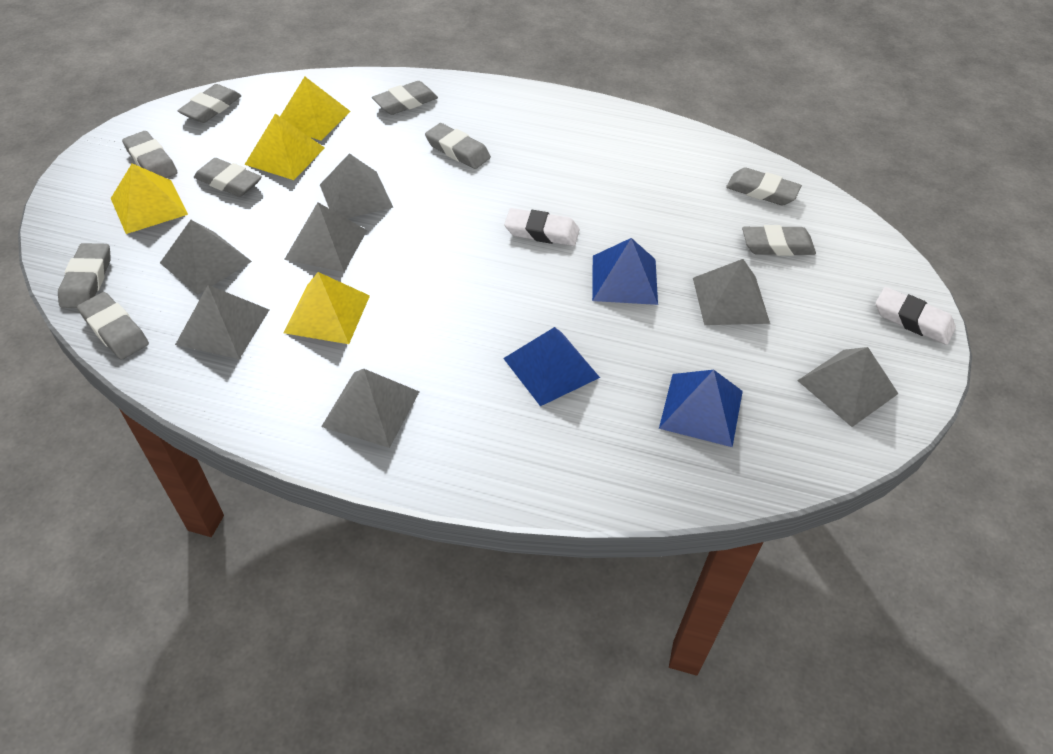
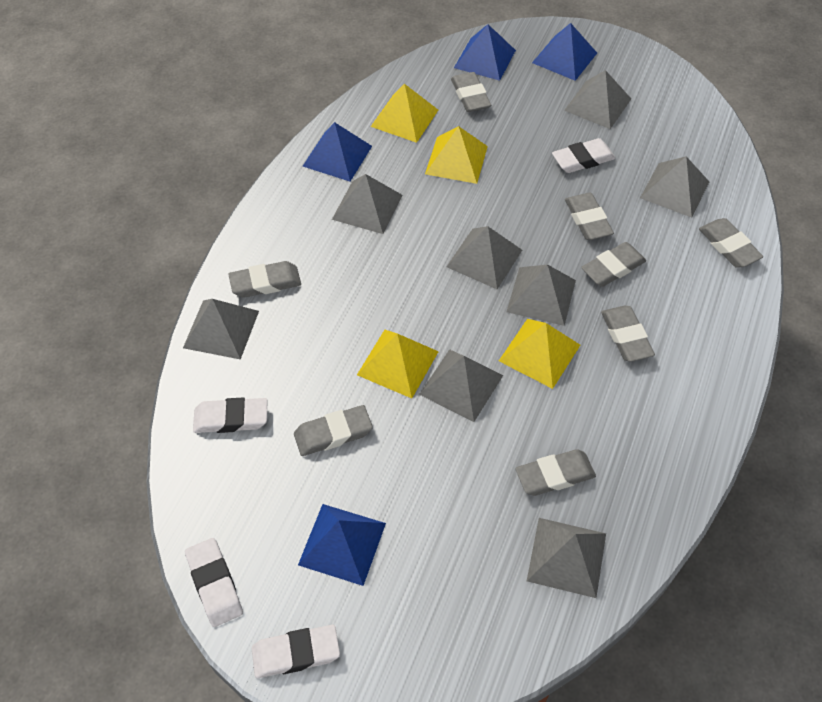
blue pyramid: [503,327,600,406] [592,238,658,305] [659,370,743,447] = 3 -> [298,504,386,586] [303,122,372,181] [454,24,516,81] [532,23,597,81] = 4
grey eraser: [58,243,111,308] [77,292,149,360] [122,131,178,178] [177,84,241,123] [194,158,262,197] [372,81,438,115] [425,123,491,169] [726,167,802,206] [742,225,816,256] = 9 -> [228,261,301,298] [294,405,373,456] [451,72,491,112] [515,449,596,496] [565,193,614,240] [581,242,646,287] [601,306,655,362] [699,218,763,268] = 8
grey pyramid: [160,220,252,295] [175,285,269,359] [284,202,367,272] [320,153,393,218] [321,369,419,448] [693,259,770,325] [797,347,899,427] = 7 -> [183,299,259,360] [332,174,403,234] [419,349,503,422] [446,226,522,289] [506,265,576,326] [527,518,606,598] [564,70,631,129] [640,157,709,218] = 8
white eraser: [504,208,580,246] [876,287,956,345] = 2 -> [185,538,243,627] [193,397,267,433] [252,625,340,678] [552,138,616,173] = 4

